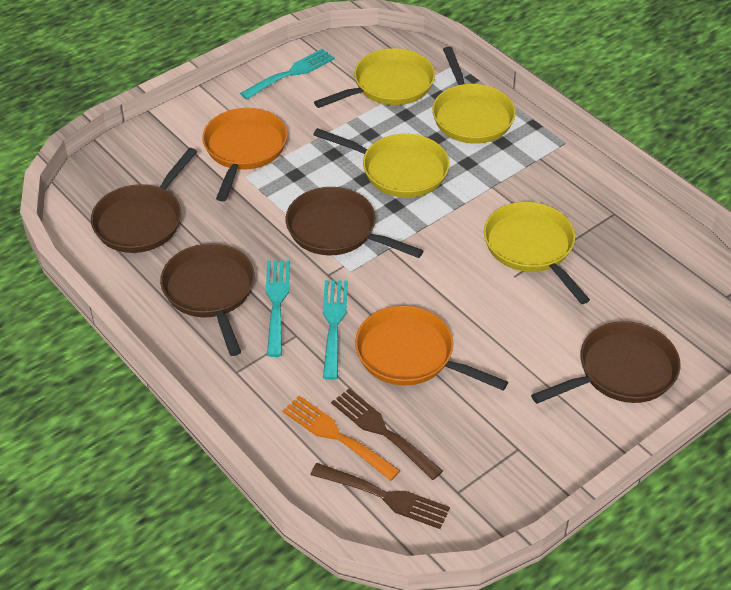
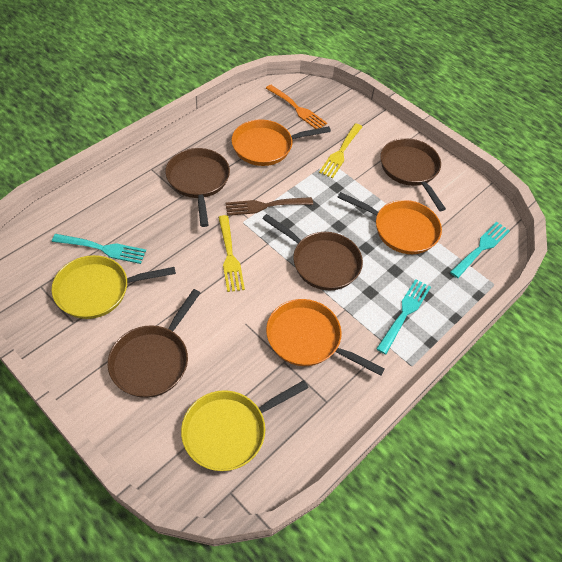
brown fork: [310,463,450,529] [331,388,443,480] = 2 -> [225,197,313,216] = 1
orange pan: [202,108,287,201] [355,306,508,391] = 2 -> [231,119,331,166] [266,299,385,376] [337,192,442,254] = 3
yellow fork: none = 0 -> [218,215,245,292] [319,123,362,178] = 2
yellow pan: [313,128,450,198] [314,48,435,108] [432,47,516,144] [484,202,590,304] = 4 -> [51,255,176,319] [181,380,309,471] = 2

